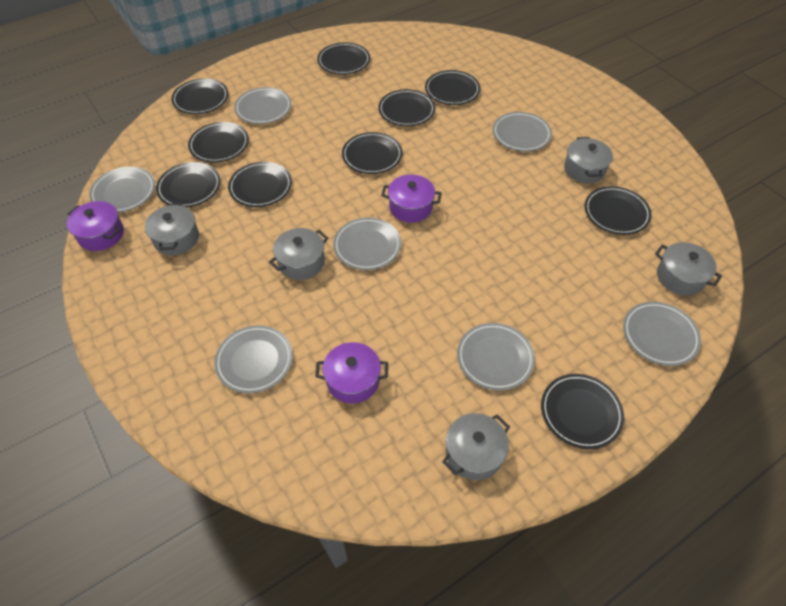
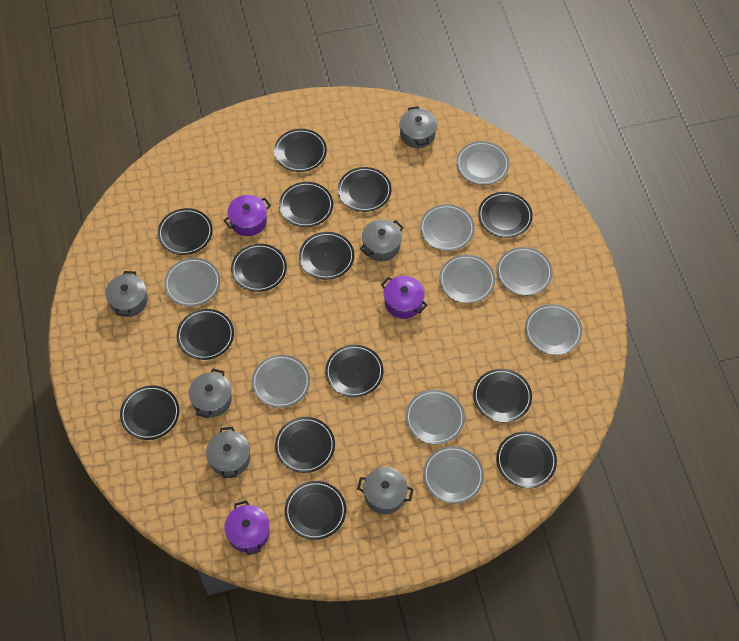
black plate: [156,162,221,208] [171,78,228,114] [188,122,249,163] [228,162,292,207] [317,42,370,75] [342,132,402,174] [378,89,435,126] [425,70,480,105] [541,374,624,449] [585,186,652,235] = 10 -> [120,385,180,440] [158,208,213,255] [177,309,234,360] [231,244,287,292] [274,129,327,172] [275,417,335,473] [279,182,333,227] [285,481,346,540] [299,232,354,280] [325,345,383,397] [338,167,391,212] [473,369,532,423] [478,192,533,238] [496,432,557,488] = 14
grey plate: [89,167,155,213] [214,325,293,393] [234,87,292,124] [333,218,401,270] [457,323,535,391] [493,112,552,152] [623,302,701,366] = 7 -> [164,258,220,307] [252,355,310,408] [406,390,465,445] [420,204,475,251] [423,446,484,504] [439,255,495,303] [456,141,509,185] [497,247,553,295] [525,304,582,355] = 9
grey pot: [145,203,199,255] [269,228,328,280] [442,413,510,480] [564,137,613,184] [655,242,722,296] = 5 -> [105,271,148,317] [189,369,232,418] [206,427,250,478] [357,467,414,514] [360,219,404,261] [399,106,437,148] = 6

